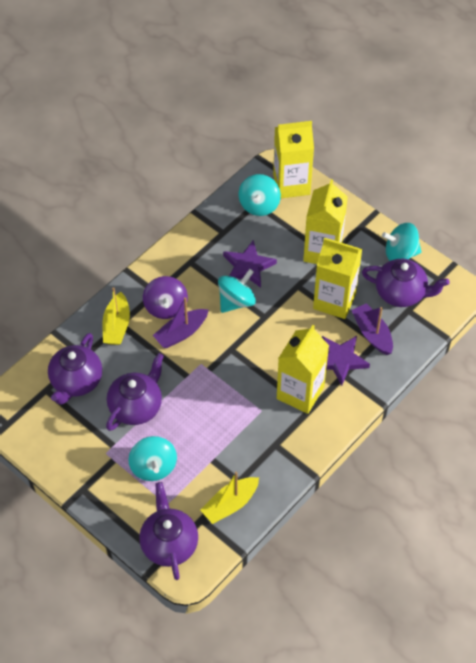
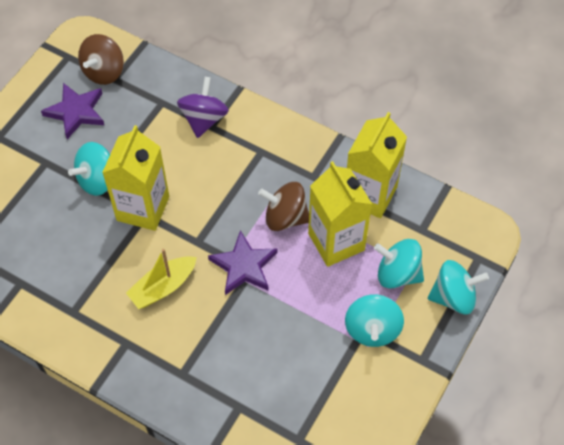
brown spinning top: none = 0 -> [78,34,124,85] [258,182,309,231] = 2
purple boat: [153,297,208,348] [351,303,393,355] = 2 -> none = 0
purple teapot: [48,333,102,405] [106,353,164,431] [139,482,198,580] [362,259,450,307] = 4 -> none = 0
yellow boat: [103,287,130,345] [200,472,259,524] = 2 -> [126,249,197,309] = 1
yellow carton: [273,121,314,198] [277,325,329,414] [303,179,348,264] [313,238,362,319] = 4 -> [102,125,169,231] [308,161,372,267] [347,112,407,218] = 3

